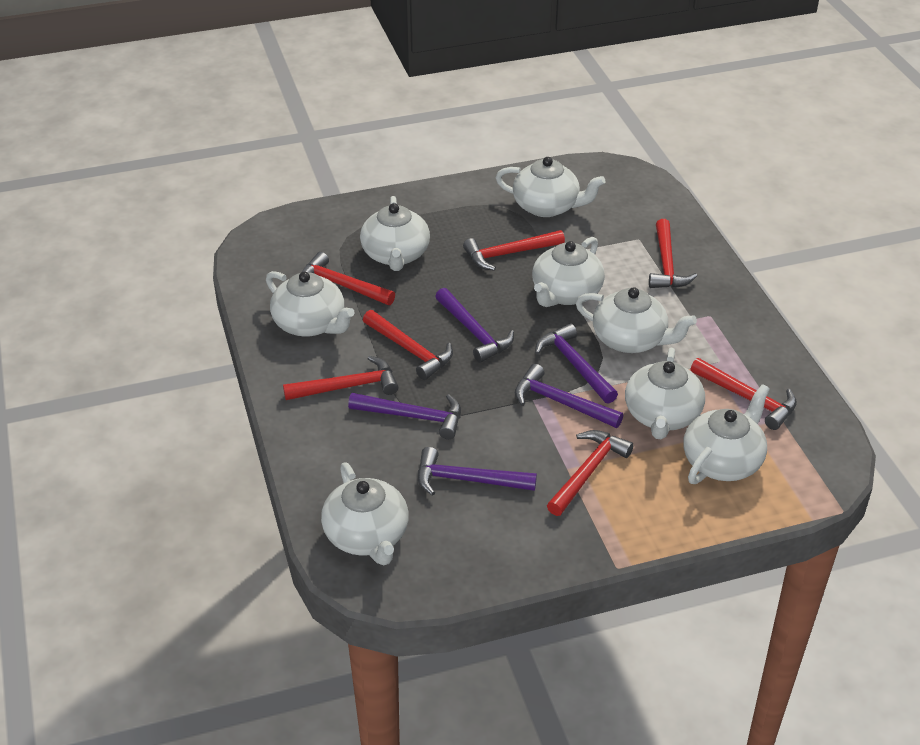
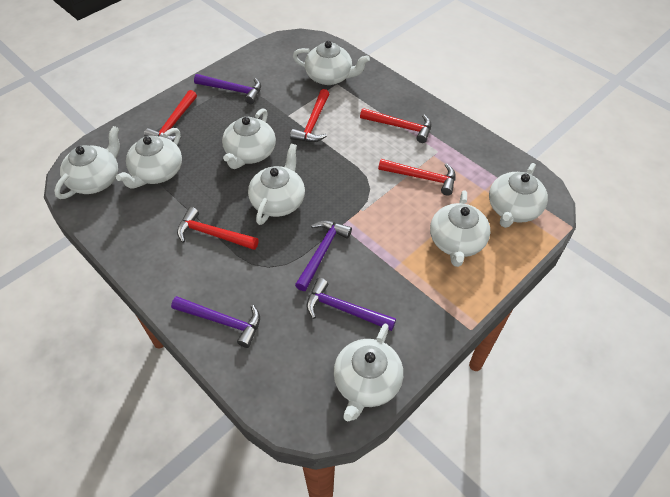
purple hammer: [348,393,461,439] [418,447,537,496] [435,288,514,363] [515,364,623,428] [535,323,618,404] = 5 -> [171,296,260,348] [194,74,261,104] [295,221,352,291] [307,278,396,331] = 4
red hammer: [283,356,398,400] [302,252,395,305] [363,310,453,380] [463,230,565,271] [547,430,634,516] [649,219,697,288] [690,358,797,430] = 7 -> [144,90,197,142] [177,207,259,250] [290,89,329,142] [360,108,432,143] [378,159,455,196] = 5

